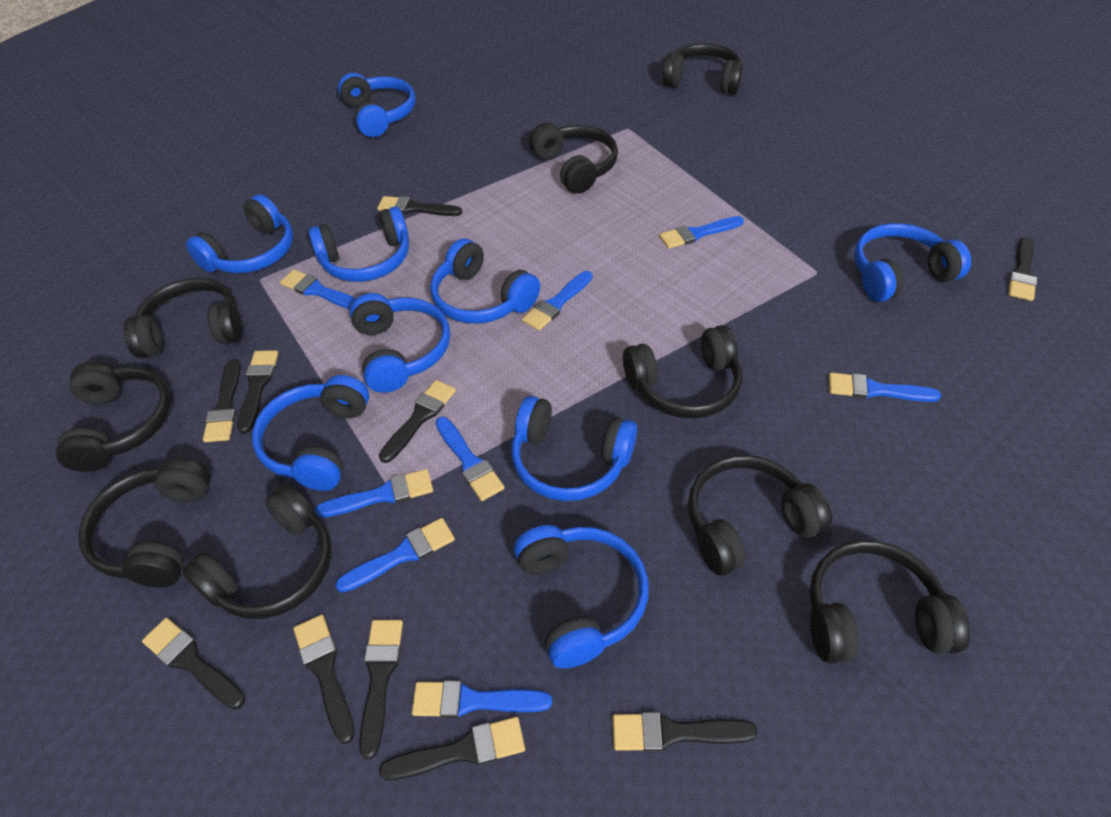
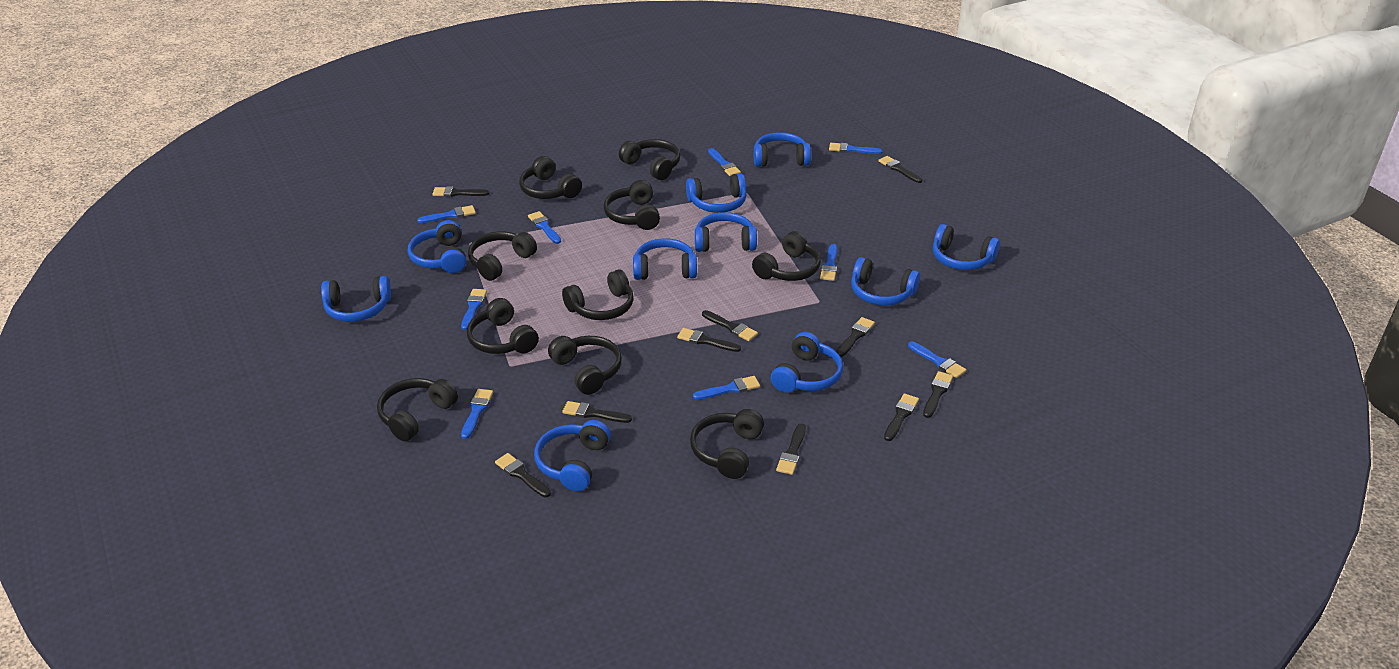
black headphones: [56,361,171,472] [78,457,211,587] [123,278,242,358] [182,484,332,619] [529,123,618,194] [623,325,742,419] [662,43,743,94] [688,455,832,576] [809,540,970,664] = 9 -> [377,378,458,441] [467,298,539,354] [468,231,537,281] [519,156,582,199] [548,336,622,395] [562,269,634,320] [604,180,660,230] [619,139,680,180] [690,409,764,479] [752,231,821,281] = 10
blue brush: [280,269,356,309] [315,469,433,518] [335,518,455,593] [412,680,552,718] [435,417,505,501] [522,271,592,331] [659,216,744,249] [829,373,941,402] = 8 -> [417,205,476,223] [461,289,487,330] [461,389,493,439] [528,211,561,244] [693,376,760,400] [708,148,741,176] [820,244,837,281] [829,143,883,154] [908,341,966,378] = 9
blue headphones: [186,194,293,273] [252,375,369,491] [308,207,409,282] [338,73,416,137] [350,293,450,393] [430,238,540,324] [511,396,637,501] [514,525,648,668] [854,223,971,302] = 9 -> [321,276,391,322] [408,220,466,273] [534,420,611,491] [633,238,697,280] [686,173,746,213] [695,212,757,252] [754,132,811,167] [771,332,843,393] [851,257,920,306] [933,224,1000,270] = 10

